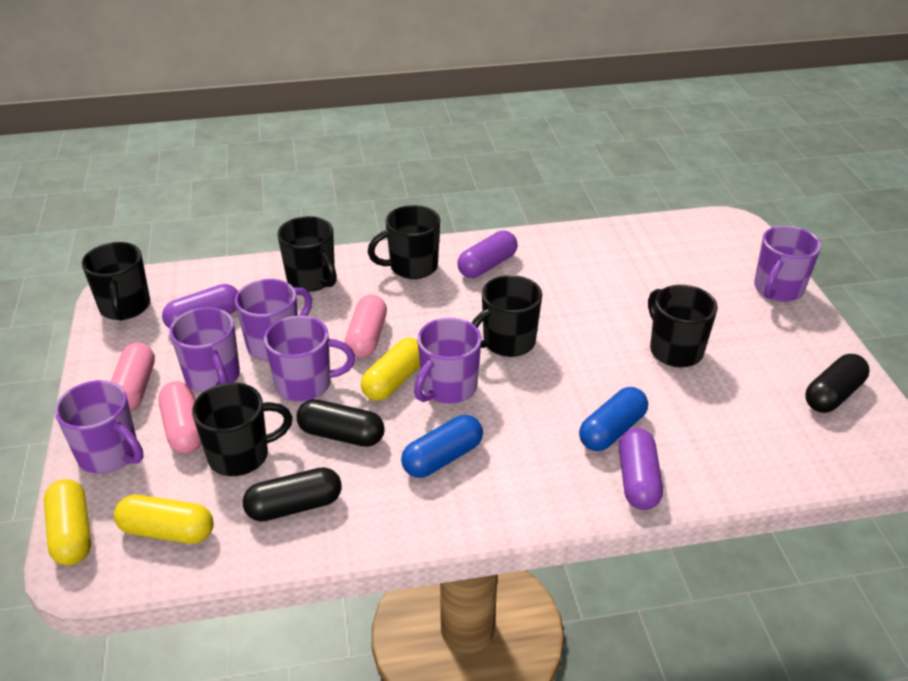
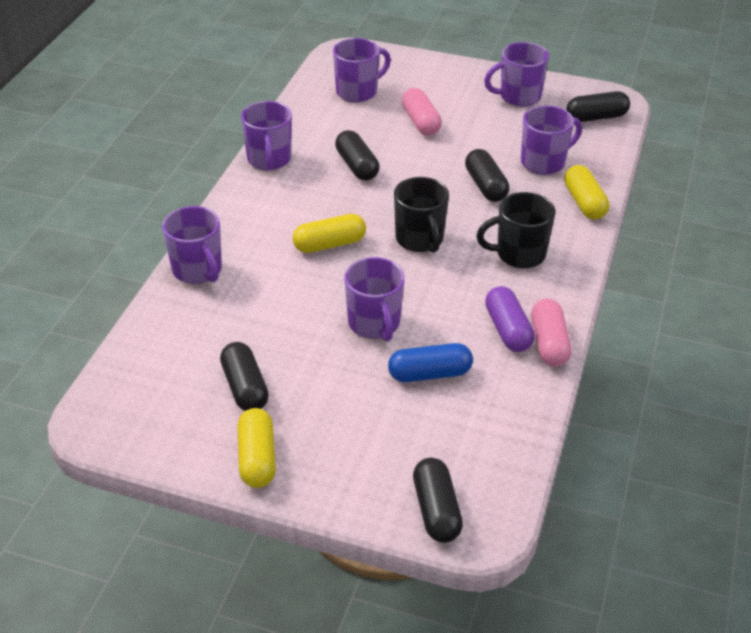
black capsule: [243,467,342,522] [297,399,385,447] [805,354,869,413] = 3 -> [220,342,269,411] [335,130,379,181] [413,458,463,543] [465,149,509,202] [566,91,630,122] = 5
black mug: [82,242,150,321] [192,383,293,476] [277,216,337,292] [368,205,440,279] [472,275,542,357] [648,285,718,367] = 6 -> [394,177,449,253] [476,192,556,268] = 2
blue capsule: [401,415,483,478] [579,387,648,451] = 2 -> [388,343,473,382] = 1
pink capsule: [111,342,155,411] [158,381,202,454] [345,294,387,358] = 3 -> [402,88,442,136] [531,299,572,367] = 2
purple capsule: [162,284,238,329] [458,231,517,278] [619,428,663,510] = 3 -> [485,286,535,352] = 1

